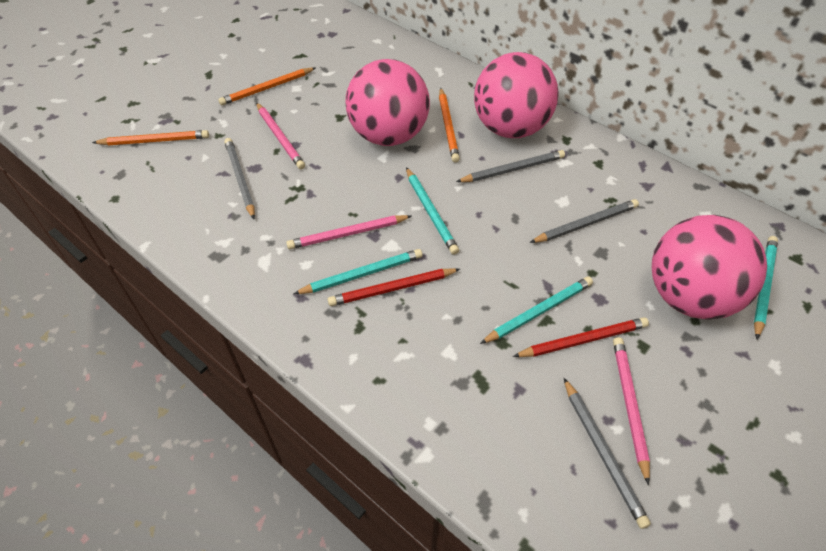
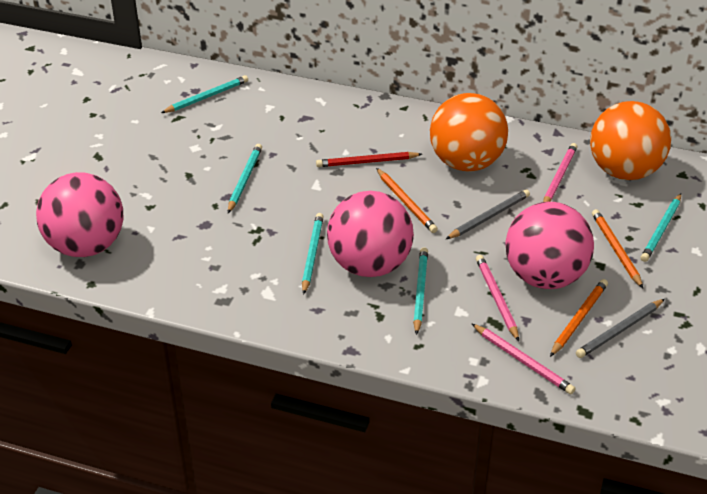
grey pencil: [224,138,255,219] [456,150,565,182] [530,199,639,243] [564,378,651,529] = 4 -> [446,189,530,239] [576,299,665,358] = 2
orange ball: none = 0 -> [430,93,508,172] [590,101,671,180] = 2
red pencil: [328,268,460,306] [513,317,649,357] = 2 -> [316,152,422,167] = 1
turquoise pencil: [294,249,422,294] [406,167,459,255] [480,277,593,344] [754,236,778,339] = 4 -> [161,75,248,113] [228,144,262,213] [302,213,324,295] [413,247,428,335] [641,194,681,262] = 5

